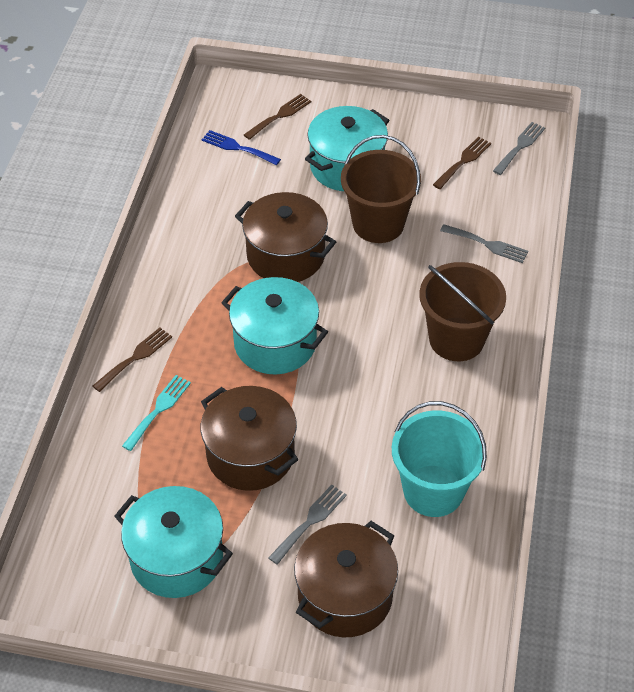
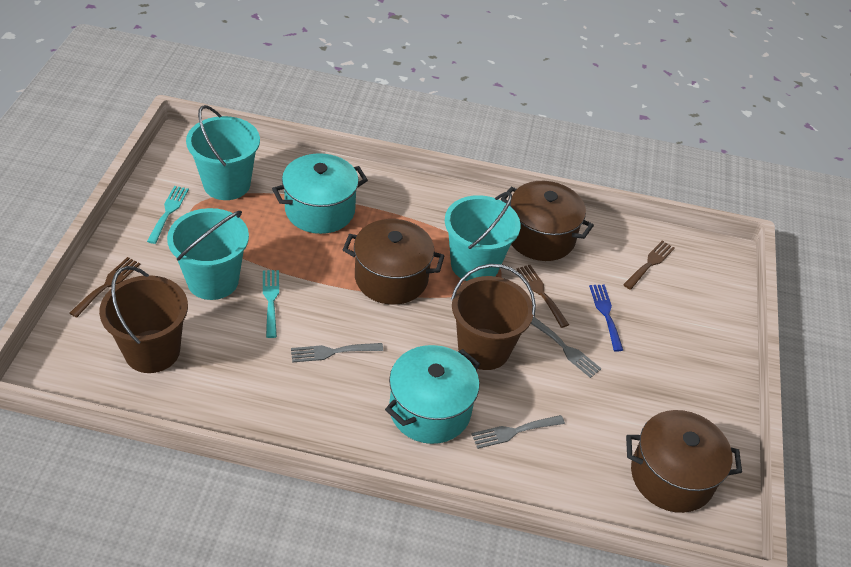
turquoise bucket: [392,401,487,517] = 1 -> [167,208,249,300] [186,105,260,200] [445,192,521,281] = 3
turquoise fork: [122,375,191,451] = 1 -> [147,186,189,244] [263,270,279,338] = 2
turquoise pot: [114,486,233,598] [221,277,328,375] [305,106,389,191] = 3 -> [272,153,368,234] [385,345,480,444] = 2

